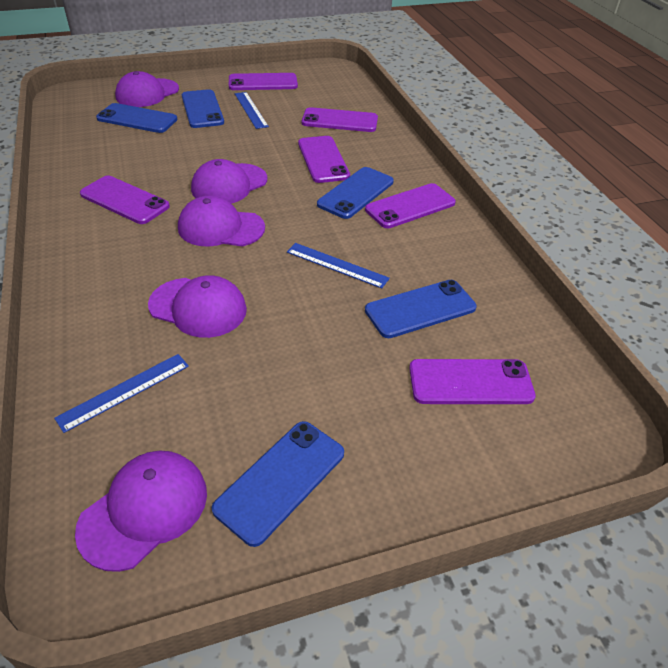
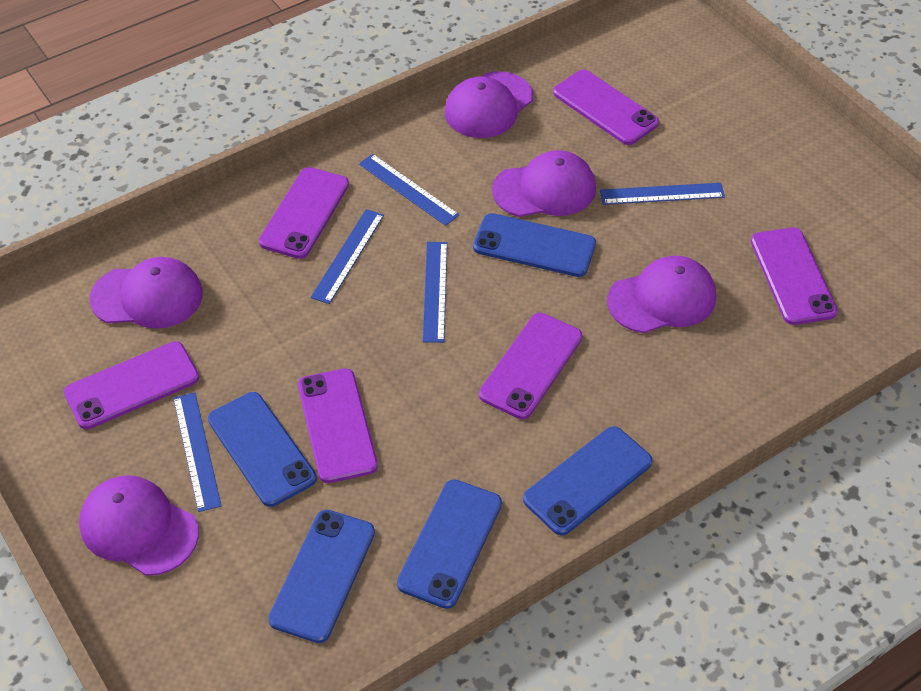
blue ruler: [54,354,189,433] [235,92,269,129] [287,243,390,288] = 3 -> [173,392,222,512] [311,209,384,304] [359,154,459,226] [422,242,447,343] [600,183,725,205] = 5

